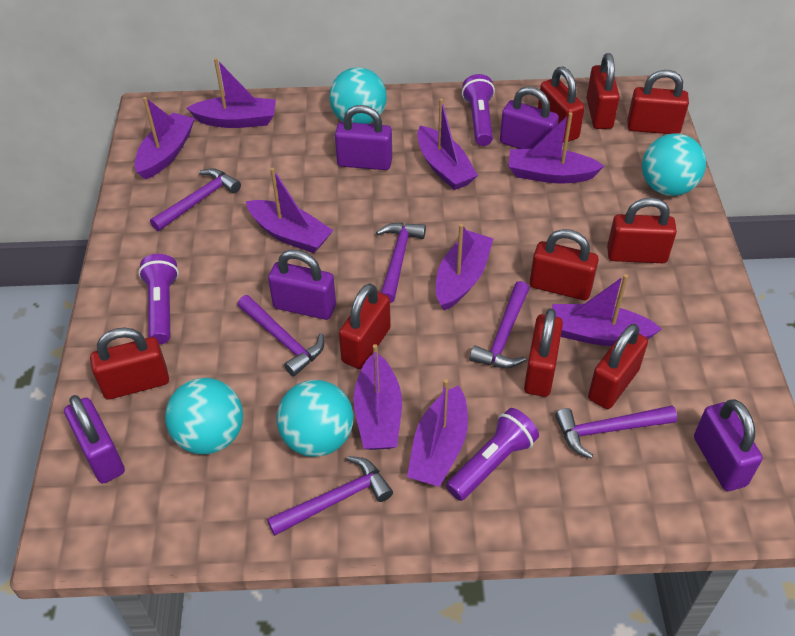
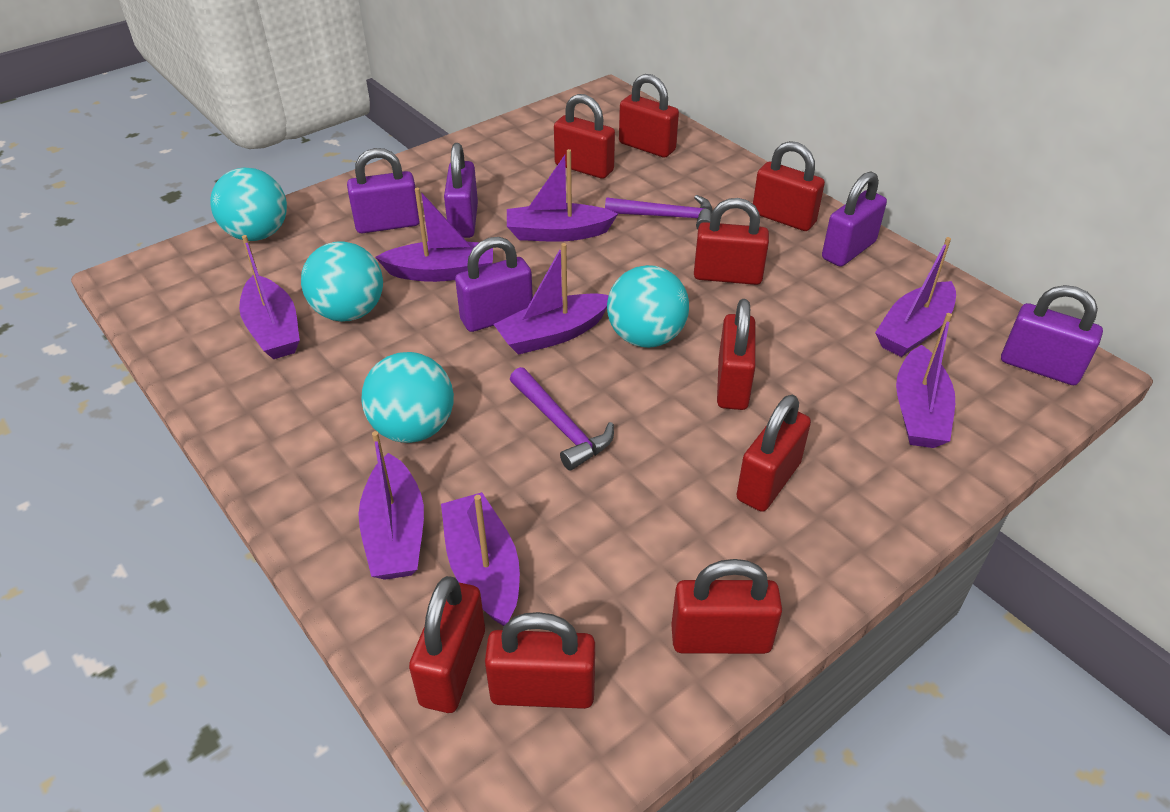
purple boat: [134,97,195,180] [187,58,276,128] [246,168,333,253] [354,344,402,450] [407,379,468,487] [417,99,478,190] [436,224,494,310] [508,112,604,184] [552,274,662,346] = 9 -> [239,235,300,359] [358,431,424,580] [375,188,493,282] [441,492,520,626] [493,243,609,355] [507,149,618,242] [875,237,956,357] [896,313,955,448] = 8
purple flashlight: [138,254,179,344] [446,408,539,501] [462,74,495,146] = 3 -> none = 0
purple hammer: [150,168,241,231] [237,295,324,376] [267,456,393,536] [376,223,426,303] [469,281,530,368] [555,406,677,459] = 6 -> [510,367,614,471] [605,195,713,229] = 2

